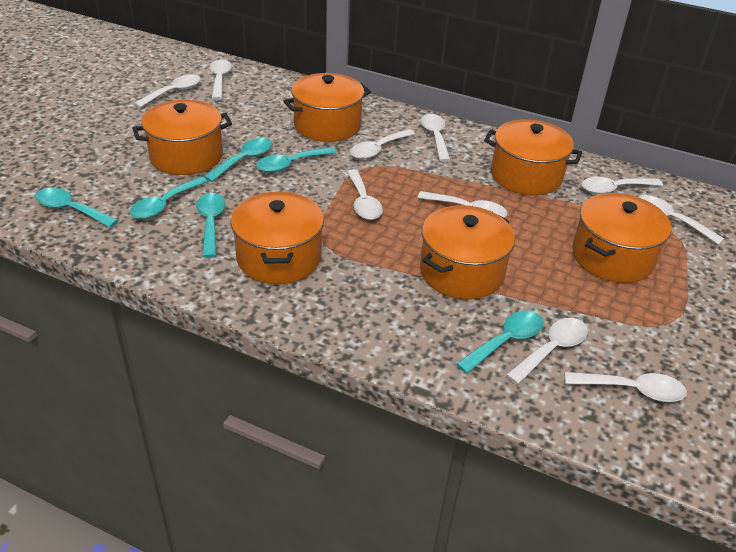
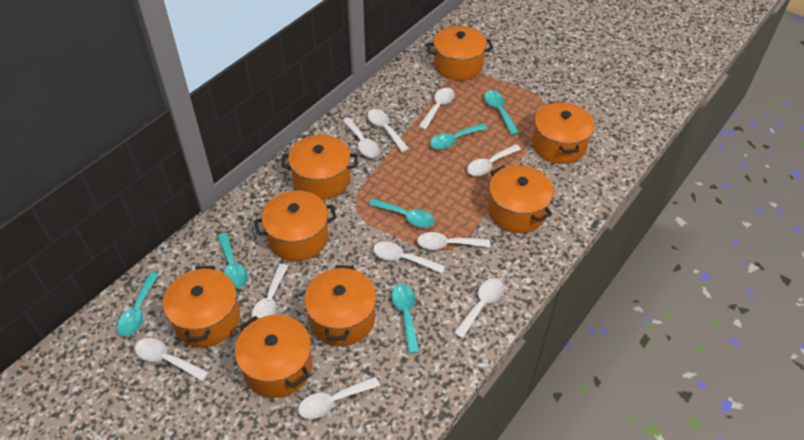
orange pot: [132,100,232,175] [231,191,324,284] [283,73,371,142] [420,205,515,299] [484,119,582,195] [572,193,672,283] = 6 -> [163,266,240,347] [235,315,312,398] [254,190,337,261] [281,135,358,200] [304,265,376,346] [427,26,493,81] [488,165,553,233] [532,101,594,164] = 8

